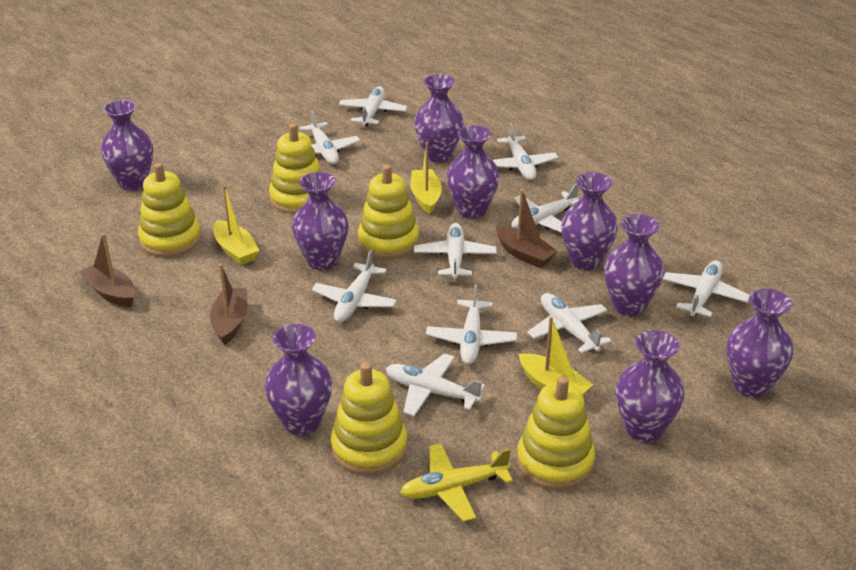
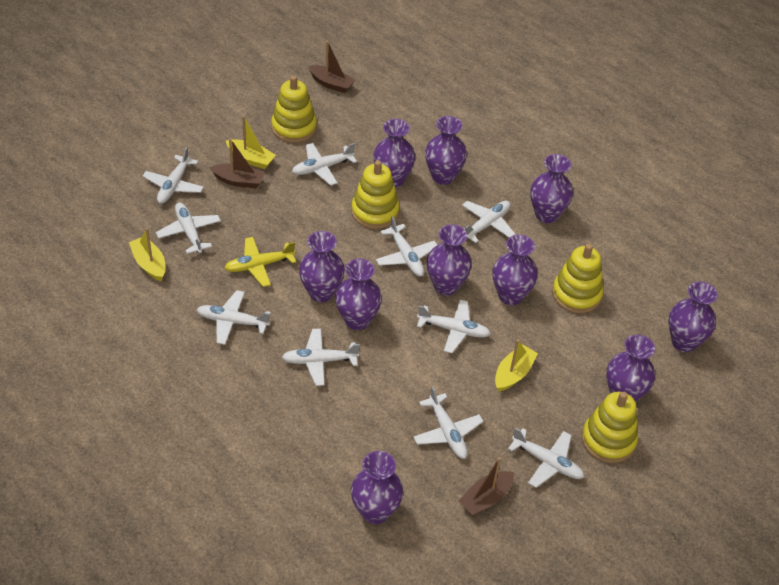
purple vase: [101,100,153,190] [265,324,332,435] [292,172,349,270] [414,74,464,163] [447,125,500,219] [561,172,618,270] [604,214,664,316] [616,330,684,443] [726,289,793,397] = 9 -> [299,231,345,302] [335,258,382,330] [351,451,403,524] [373,119,415,188] [425,116,467,185] [427,224,472,295] [492,234,538,305] [530,154,573,223] [606,335,655,402] [669,281,718,352] = 10
yellow stacking toy: [138,163,201,257] [269,123,322,214] [331,362,407,475] [358,165,419,259] [517,376,595,490] = 5 -> [271,76,317,143] [351,160,400,229] [552,244,604,313] [582,392,638,463] = 4

